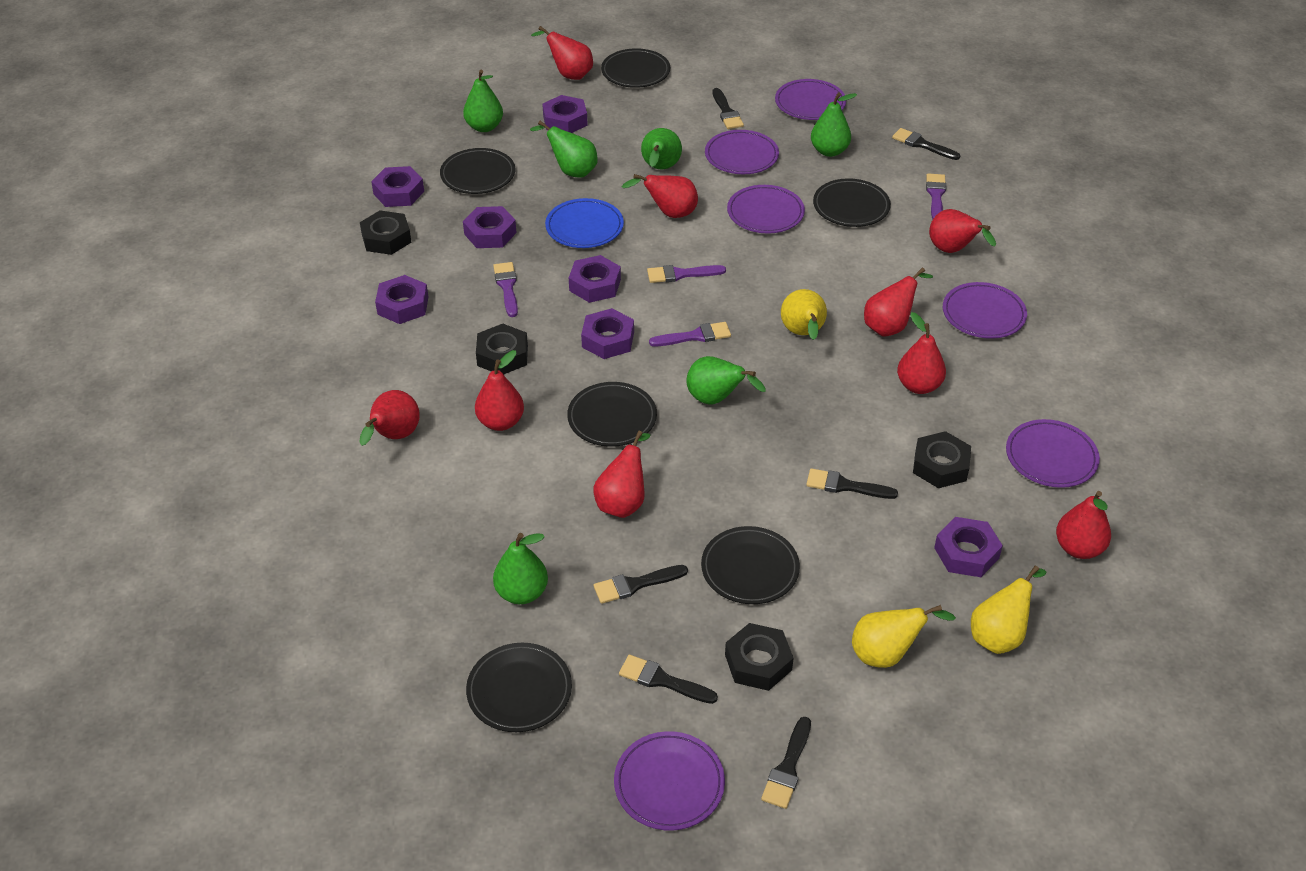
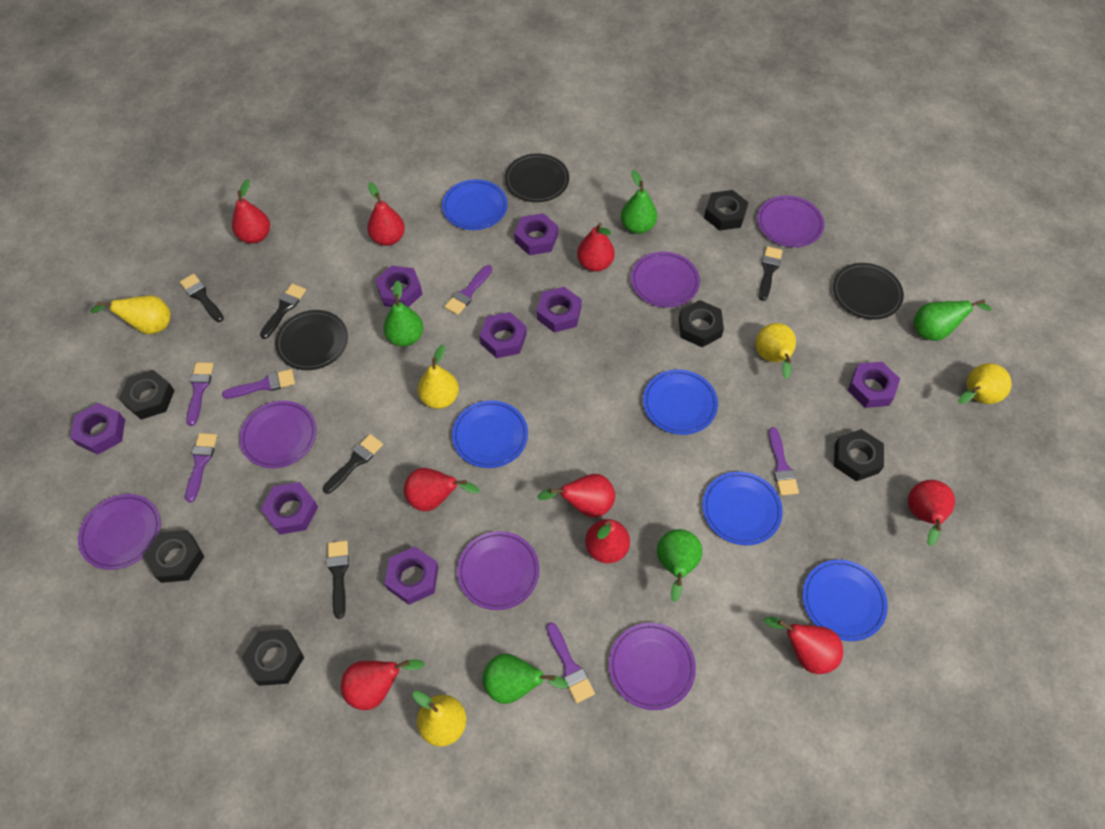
black brush: [594,565,688,604] [619,655,718,704] [712,88,744,129] [761,717,811,809] [806,468,898,499] [892,128,960,160] = 6 -> [180,274,224,322] [260,284,306,339] [323,434,383,494] [327,541,349,619] [759,246,783,301] = 5
black nut: [360,210,412,255] [476,324,528,374] [725,623,794,691] [913,431,971,488] = 4 -> [119,370,175,420] [143,530,205,583] [242,629,304,686] [679,300,724,347] [704,190,749,231] [834,429,884,481] = 6
black plate: [440,148,515,194] [466,643,572,732] [567,382,657,447] [601,48,670,88] [701,526,800,604] [813,178,891,227] = 6 -> [275,310,348,370] [505,154,569,202] [833,263,904,320] = 3
blue plate: [545,198,624,248] = 1 -> [442,179,508,230] [452,400,528,468] [643,370,718,435] [702,472,783,545] [803,560,888,641] = 5
green pear: [463,70,503,132] [493,533,548,604] [530,121,598,178] [641,128,682,169] [686,356,765,405] [811,92,857,157] = 6 -> [383,280,423,346] [482,654,568,704] [621,170,657,234] [657,529,702,602] [914,300,991,341] = 5
purple brush: [493,262,518,317] [647,265,726,283] [649,322,731,347] [926,174,946,219] = 4 -> [185,433,217,502] [186,362,214,426] [222,369,295,399] [444,265,492,315] [546,623,595,703] [768,427,799,496] = 6
purple nut: [371,166,424,207] [375,275,429,324] [463,206,517,248] [542,95,588,133] [569,255,621,303] [581,308,634,359] [934,517,1003,577] = 7 -> [70,403,125,455] [261,482,318,535] [375,265,422,307] [385,547,438,605] [480,312,527,358] [514,213,558,255] [537,287,582,333] [848,362,900,408] = 8
yellow pear: [781,289,827,340] [852,605,956,668] [971,565,1046,654] = 3 -> [90,295,171,334] [413,691,467,747] [418,345,459,409] [756,323,796,379] [958,363,1012,404] = 5

